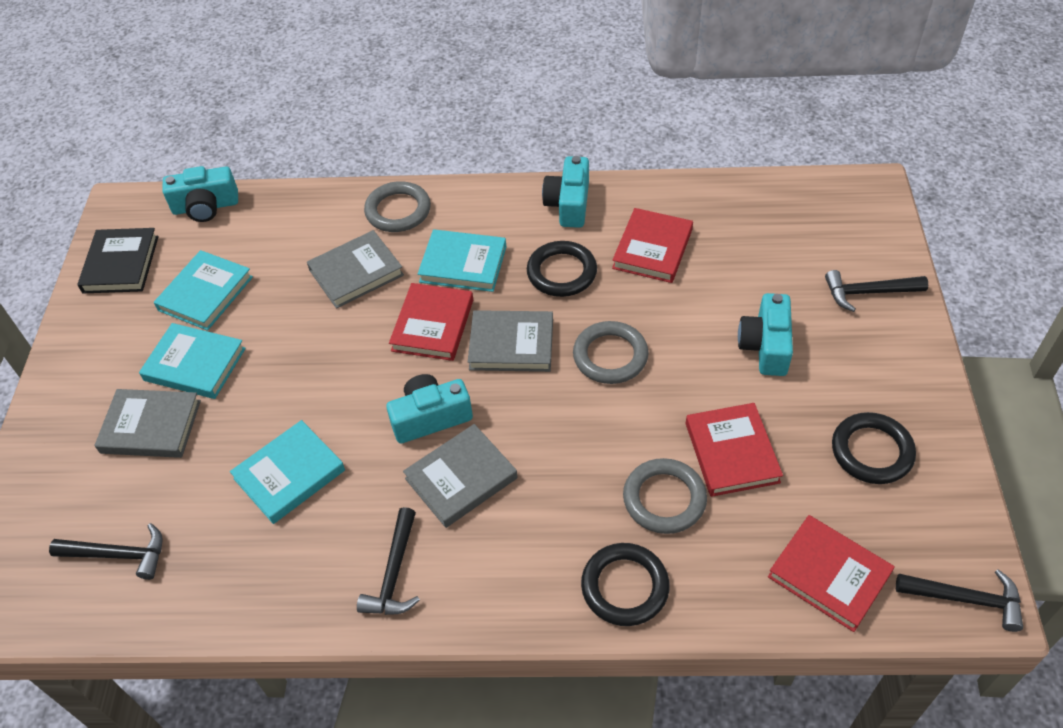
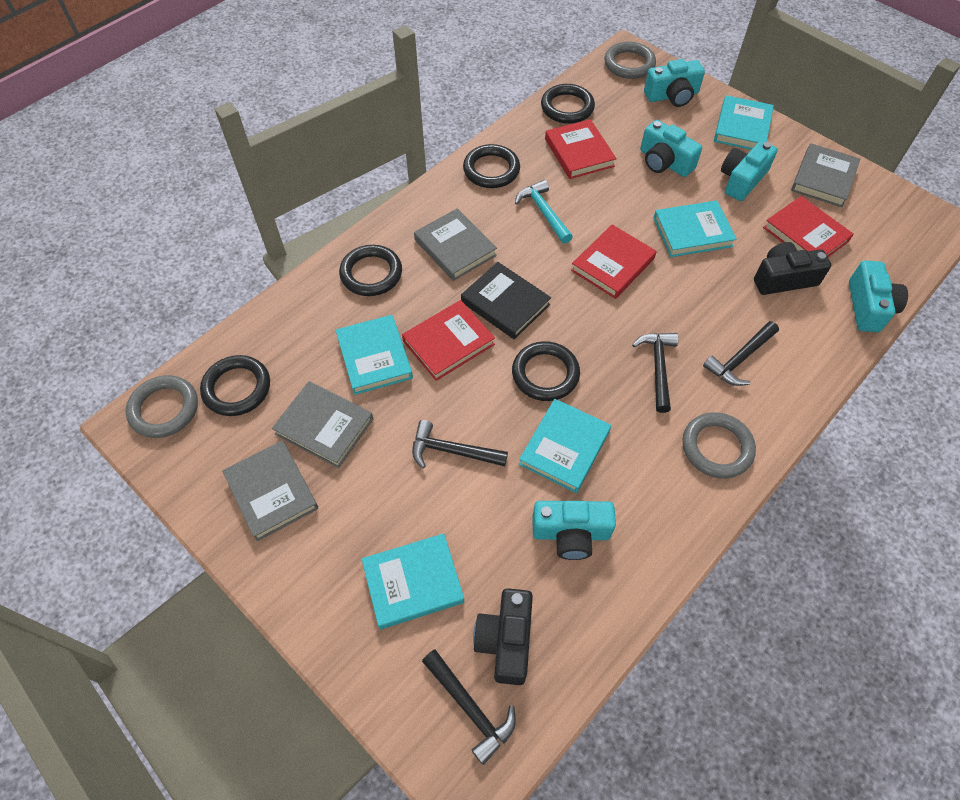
black camera: none = 0 -> [473,588,533,685] [754,242,831,295] = 2
black ring: [527,241,597,297] [581,543,670,626] [832,412,916,484] = 3 -> [200,355,270,416] [339,245,402,296] [463,144,520,188] [512,341,580,401] [541,84,595,124] = 5
turquoise book: [139,323,246,399] [154,250,253,331] [230,420,345,524] [418,229,506,292] = 4 -> [336,315,413,395] [362,534,464,629] [519,399,611,493] [653,201,737,257] [714,95,774,150] = 5
turquoise camera: [162,166,238,222] [386,374,473,443] [542,156,589,228] [738,293,793,376] = 4 -> [532,501,616,560] [640,120,702,177] [644,59,705,107] [721,140,778,201] [849,260,908,332] = 5
turquoise hammer: none = 0 -> [515,180,573,244] = 1

